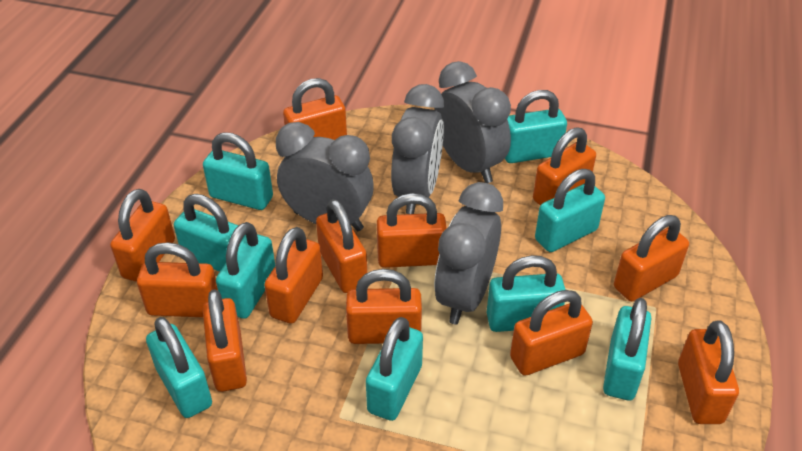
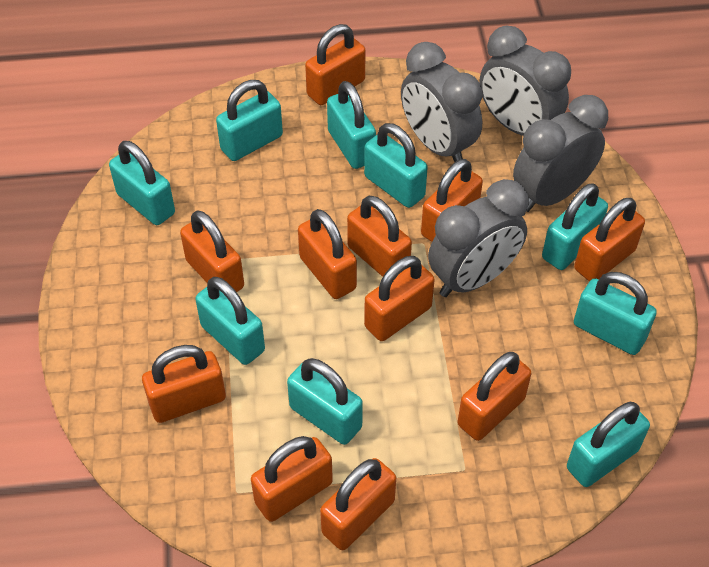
orange padlock: [110,189,175,282] [137,242,218,317] [203,289,247,392] [264,227,323,324] [283,78,347,140] [316,199,367,293] [346,269,422,344] [377,193,447,268] [510,290,593,376] [533,127,596,205] [614,215,689,301] [678,321,739,424] = 12 -> [142,345,226,423] [180,210,244,292] [251,436,333,522] [298,209,357,299] [305,24,366,105] [320,458,396,550] [347,196,412,277] [364,256,435,341] [421,159,483,242] [458,352,531,441] [574,198,645,281] = 11

